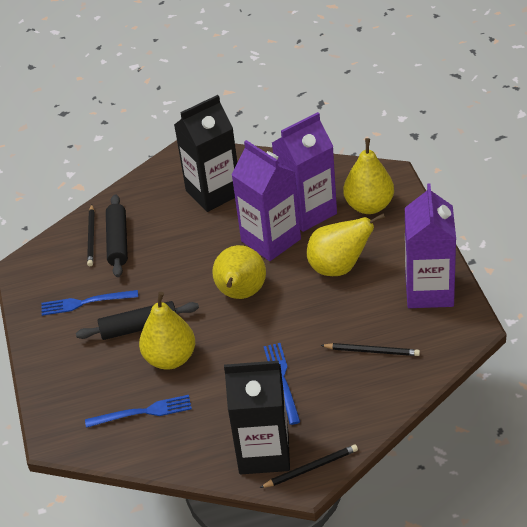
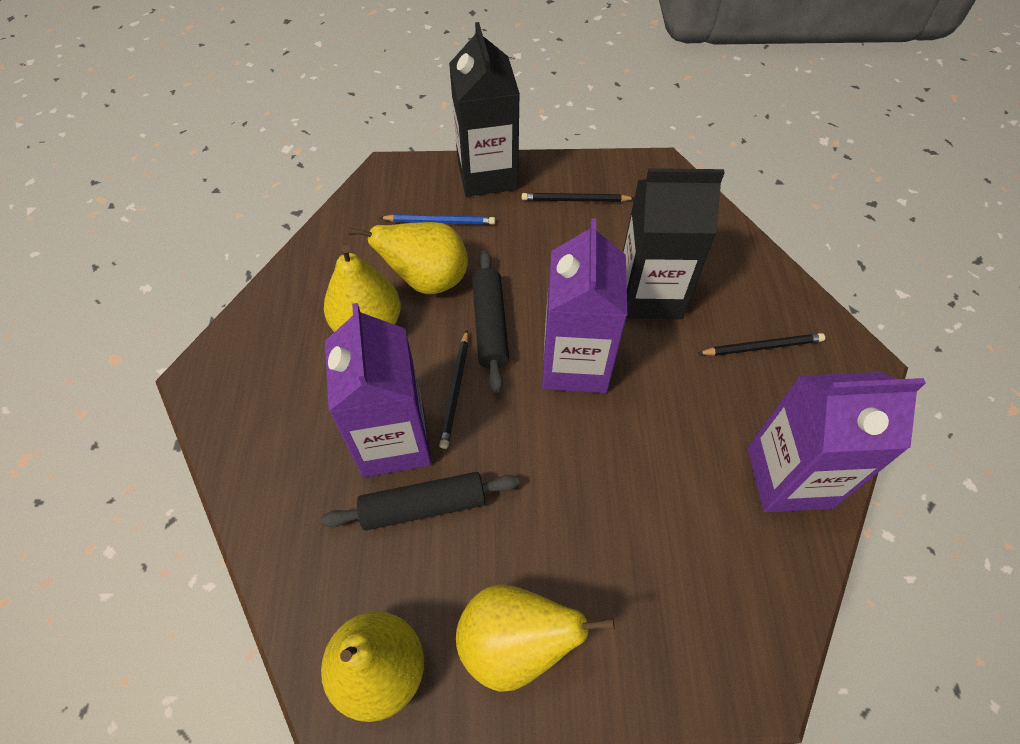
blue fork: [42,290,138,316] [85,395,192,428] [264,343,300,425] = 3 -> none = 0
blue pencil: none = 0 -> [379,214,495,225] = 1

